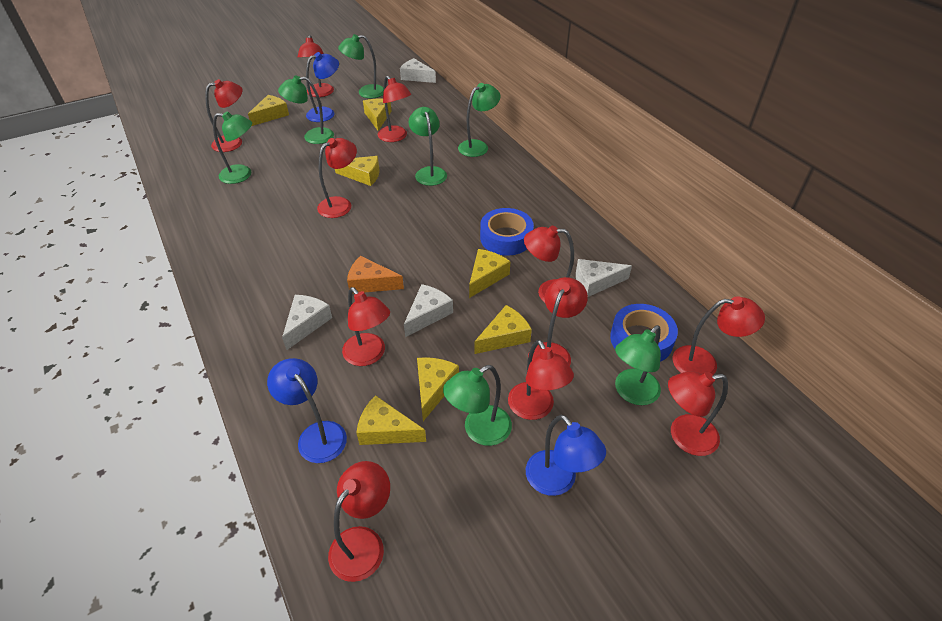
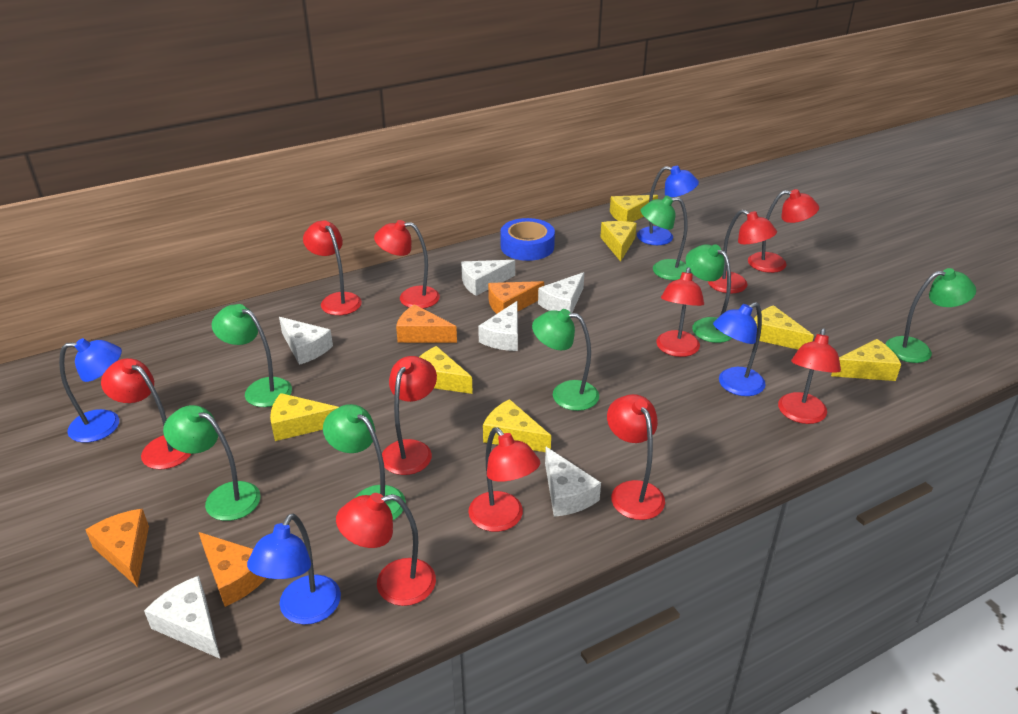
blue lamp: [267,358,347,463] [306,52,339,122] [526,415,606,496] = 3 -> [59,338,122,443] [247,513,341,625] [637,166,699,245] [713,302,766,396] = 4
blue tape: [480,208,534,256] [610,304,678,362] = 2 -> [501,218,555,261] = 1
orange cheese: [347,256,404,293] = 1 -> [86,509,149,587] [199,532,266,607] [396,304,457,343] [488,281,544,314] = 4
white cheese: [282,295,332,350] [400,58,436,83] [404,284,453,337] [576,259,632,297] = 4 -> [144,576,220,659] [279,317,333,365] [461,260,515,296] [478,301,518,351] [538,272,584,313] [545,447,601,517] = 6

